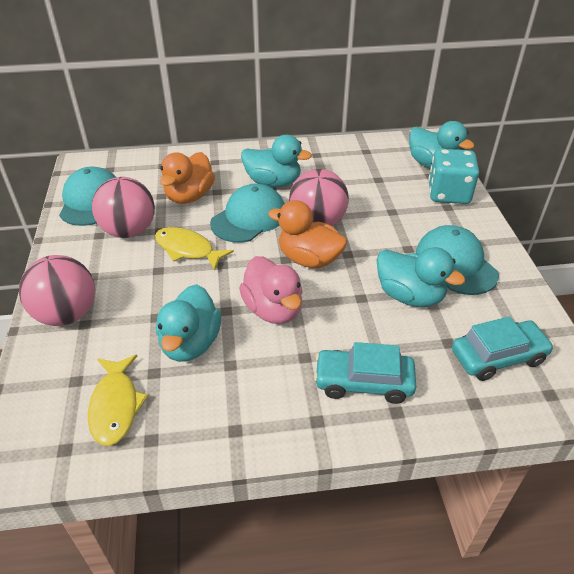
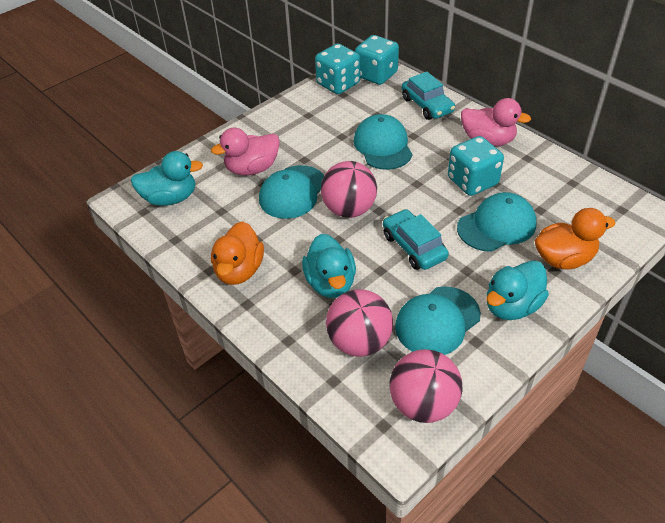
pink duck: [239,256,303,324] = 1 -> [211,128,280,176] [461,98,531,146] = 2
turquoise cap: [59,166,116,226] [210,184,285,243] [416,225,499,295] = 3 -> [259,165,324,219] [354,114,413,170] [395,286,481,355] [457,192,537,252] = 4
turquoise dice: [429,149,479,204] = 1 -> [315,44,360,94] [355,35,399,85] [448,136,504,196] = 3
turquoise duck: [156,284,221,362] [241,135,312,187] [377,247,465,307] [409,121,475,168] = 4 -> [130,151,203,206] [302,234,356,298] [486,260,549,320] = 3
yellow fish: [88,355,148,446] [155,227,234,270] = 2 -> none = 0

